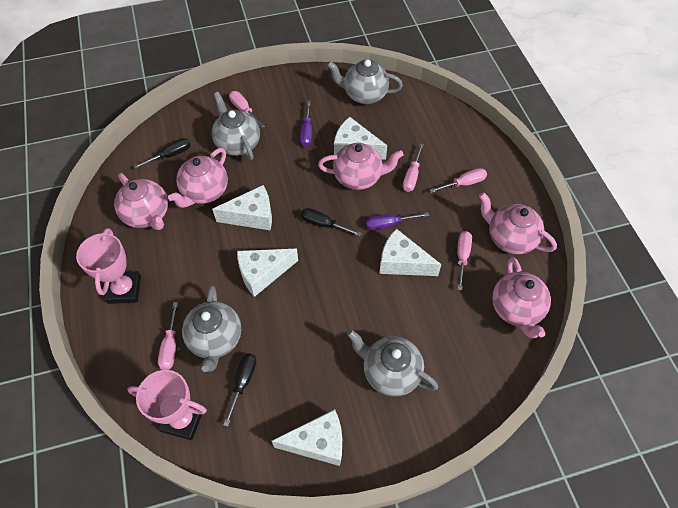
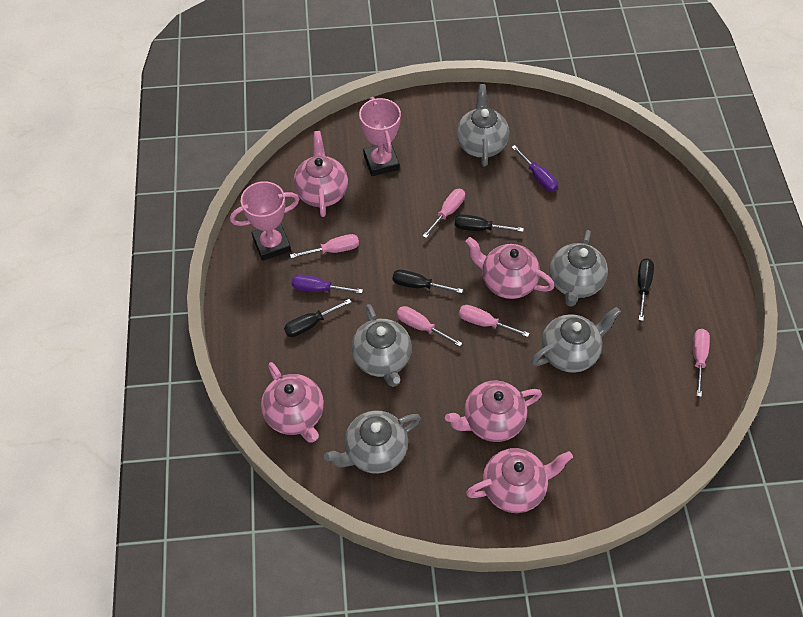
black screwdriver: [133,138,190,169] [224,353,256,426] [301,208,362,236] = 3 -> [284,299,351,337] [392,270,463,293] [455,214,524,232] [638,258,654,321] = 4
grey teapot: [182,285,241,372] [212,92,260,160] [327,60,403,104] [347,330,438,397] = 4 -> [324,410,421,474] [351,304,412,387] [456,84,509,166] [531,307,621,373] [549,230,608,307] = 5
white cheese: [212,185,272,230] [237,249,298,297] [272,409,342,466] [334,117,387,160] [379,229,442,276] = 5 -> none = 0

